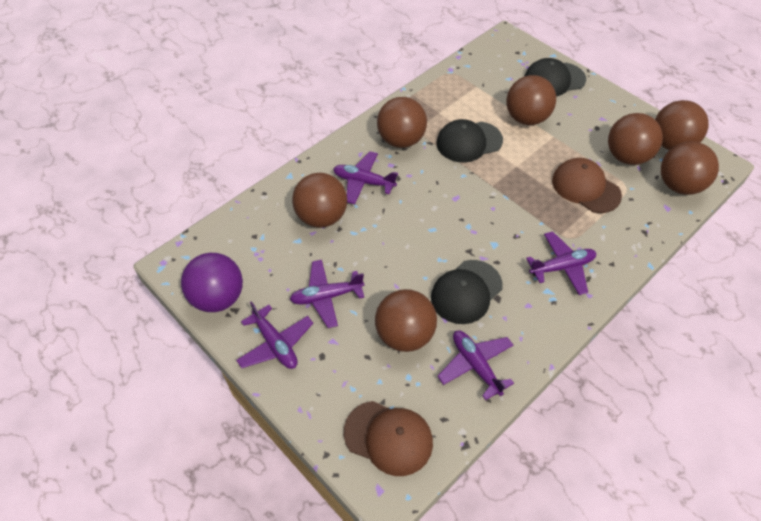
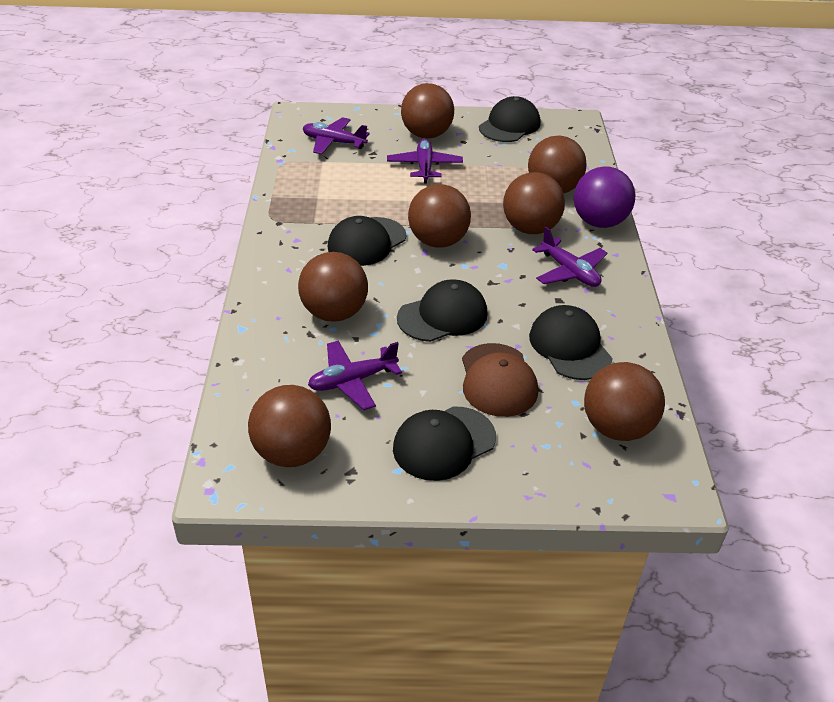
black cap: [431,260,503,324] [437,119,503,163] [525,58,586,96] = 3 -> [327,216,406,266] [393,406,496,481] [397,279,488,342] [479,96,540,142] [529,305,613,380] = 5
brown cap: [344,401,433,476] [552,158,622,213] = 2 -> [462,343,538,417] = 1
purple plane: [236,301,313,369] [290,260,364,328] [333,151,398,204] [437,330,514,400] [526,231,596,295] = 5 -> [303,117,370,154] [308,341,402,410] [387,139,463,183] [532,227,607,287] = 4

